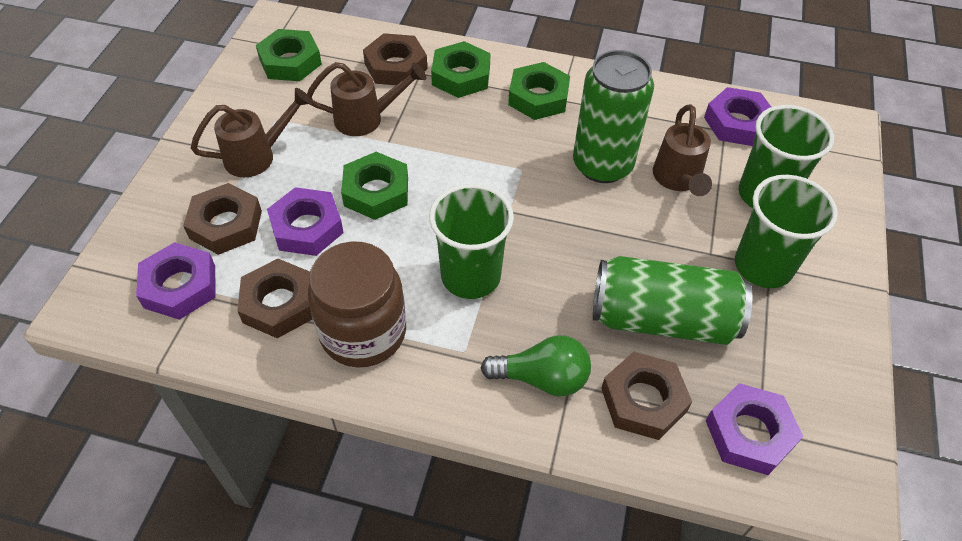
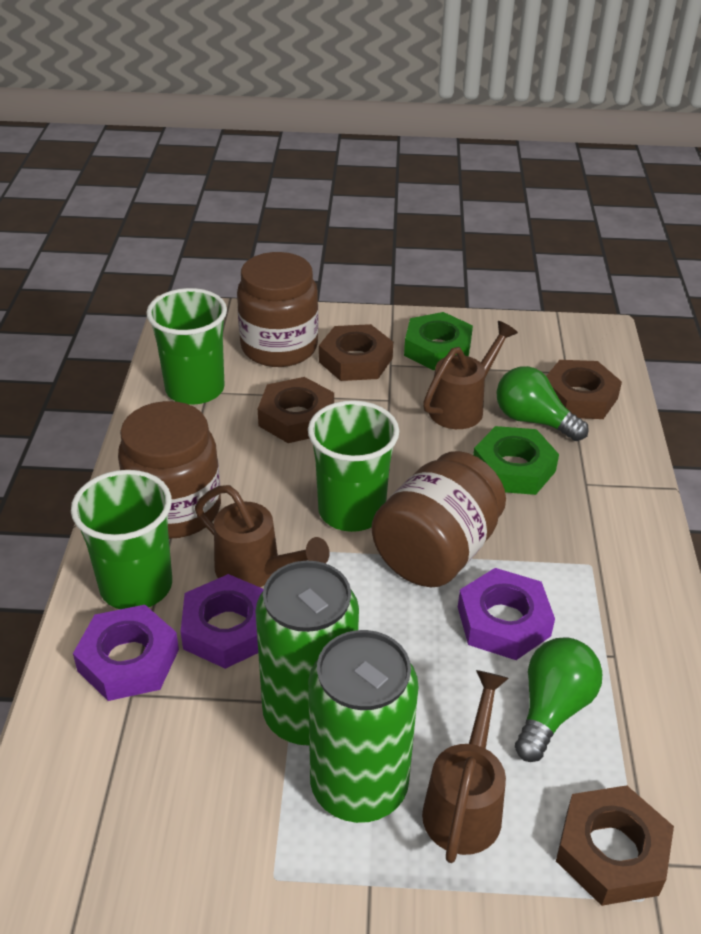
brown jar: [308,242,406,368] = 1 -> [118,401,221,539] [237,252,318,367] [371,451,506,587] = 3
green light bulb: [481,335,591,397] = 1 -> [496,366,589,441] [515,637,602,762] = 2
green nut: [256,29,322,81] [341,152,408,220] [431,41,490,98] [508,62,570,120] = 4 -> [404,312,473,370] [473,426,559,495] = 2
purple nut: [136,242,216,320] [267,187,344,256] [704,87,771,146] [706,383,803,475] = 4 -> [73,605,179,701] [181,574,264,669] [458,568,555,660] = 3

